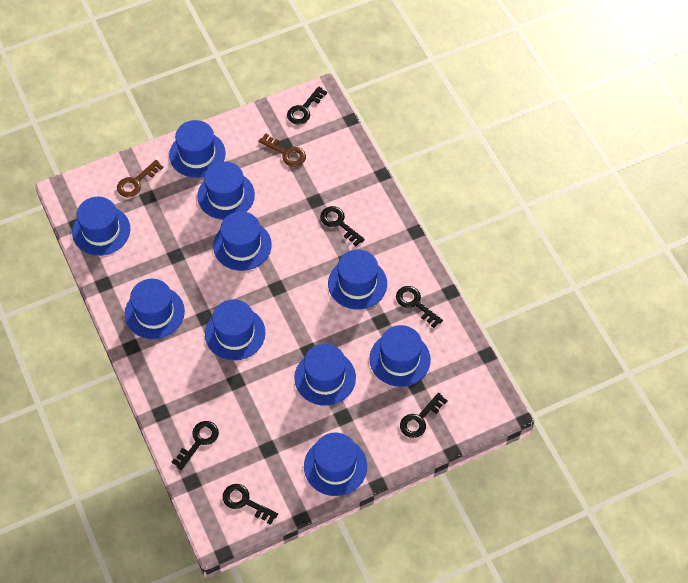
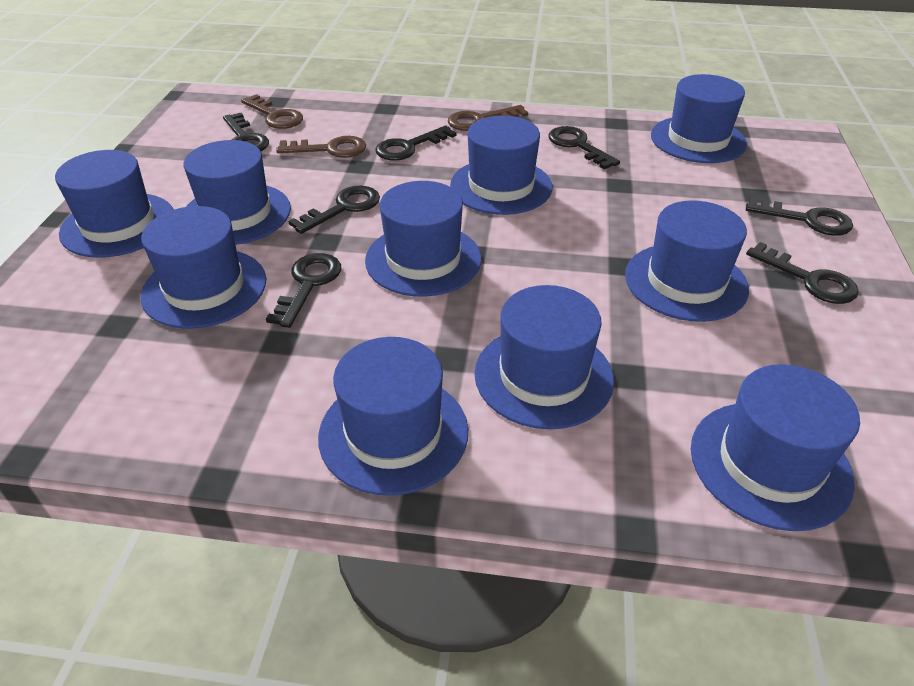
black key: [172,421,219,470] [223,484,278,525] [287,86,327,125] [320,206,365,246] [396,286,443,328] [400,392,448,438] = 6 -> [223,113,269,151] [266,253,341,328] [288,185,380,234] [375,125,456,161] [548,126,620,169] [746,197,853,236] [746,242,859,304] = 7
brown key: [117,160,163,198] [258,133,306,167] = 2 -> [241,94,303,129] [276,136,366,158] [448,105,528,131] = 3

